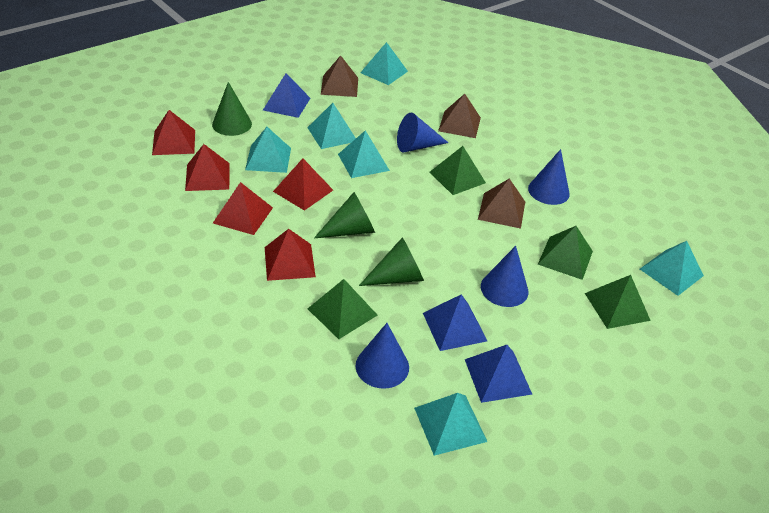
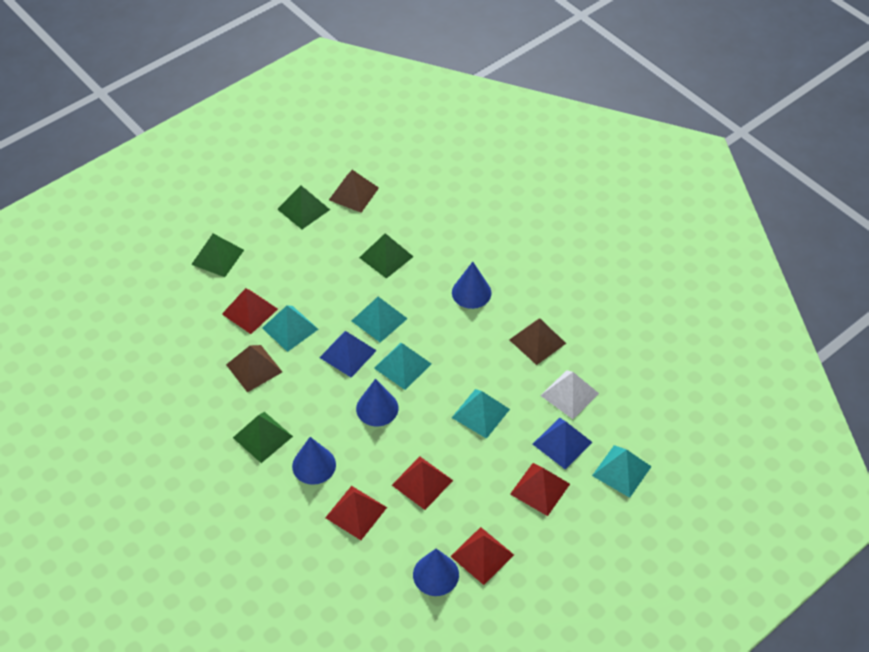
blue pyramid: [263,73,310,118] [423,294,487,351] [465,345,532,403] = 3 -> [319,331,377,378] [533,418,593,469] = 2
green cone: [212,82,252,136] [314,192,375,238] [359,237,424,286] = 3 -> none = 0
turquoise pyramid: [245,127,291,173] [307,103,356,149] [338,130,390,178] [360,42,408,85] [414,393,488,456] [640,241,704,296] = 6 -> [262,305,318,352] [352,297,408,343] [374,343,431,390] [452,389,510,439] [592,445,652,498] = 5
white pyramid: none = 0 -> [540,370,599,419] = 1

